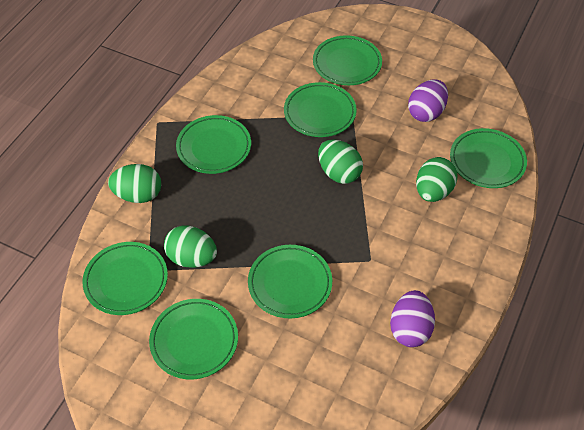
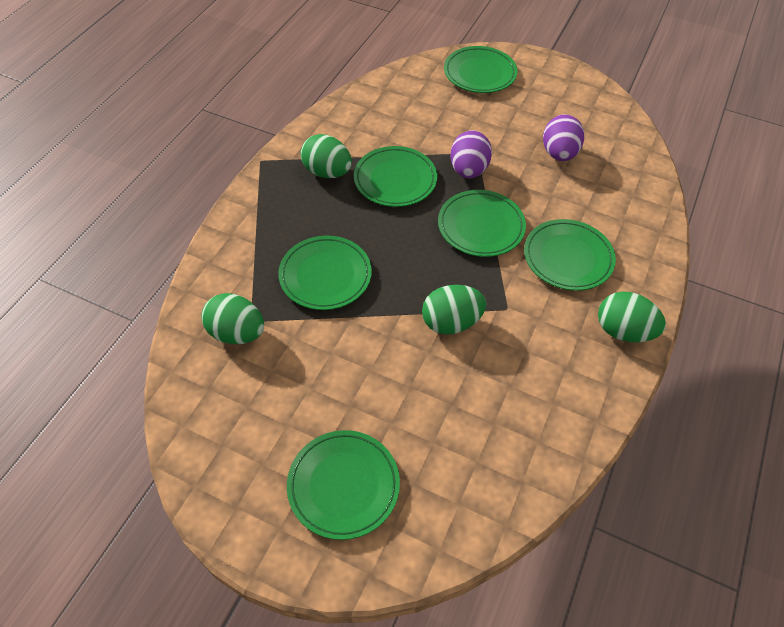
green plate: [82,242,168,315] [149,299,238,379] [176,115,251,174] [248,245,332,318] [284,82,357,137] [313,35,382,85] [450,128,527,188] = 7 -> [278,236,372,310] [287,430,400,540] [354,146,437,207] [438,190,526,257] [444,46,518,93] [524,219,616,291] = 6

